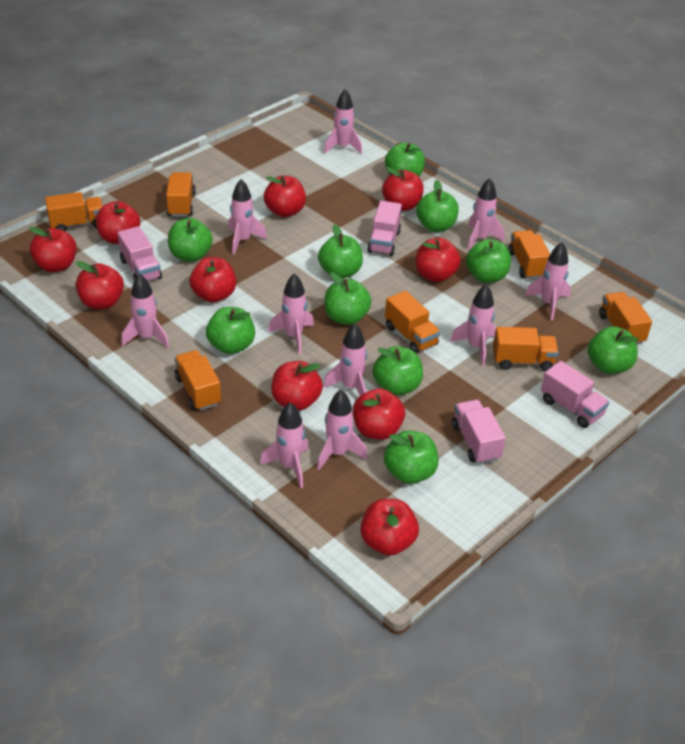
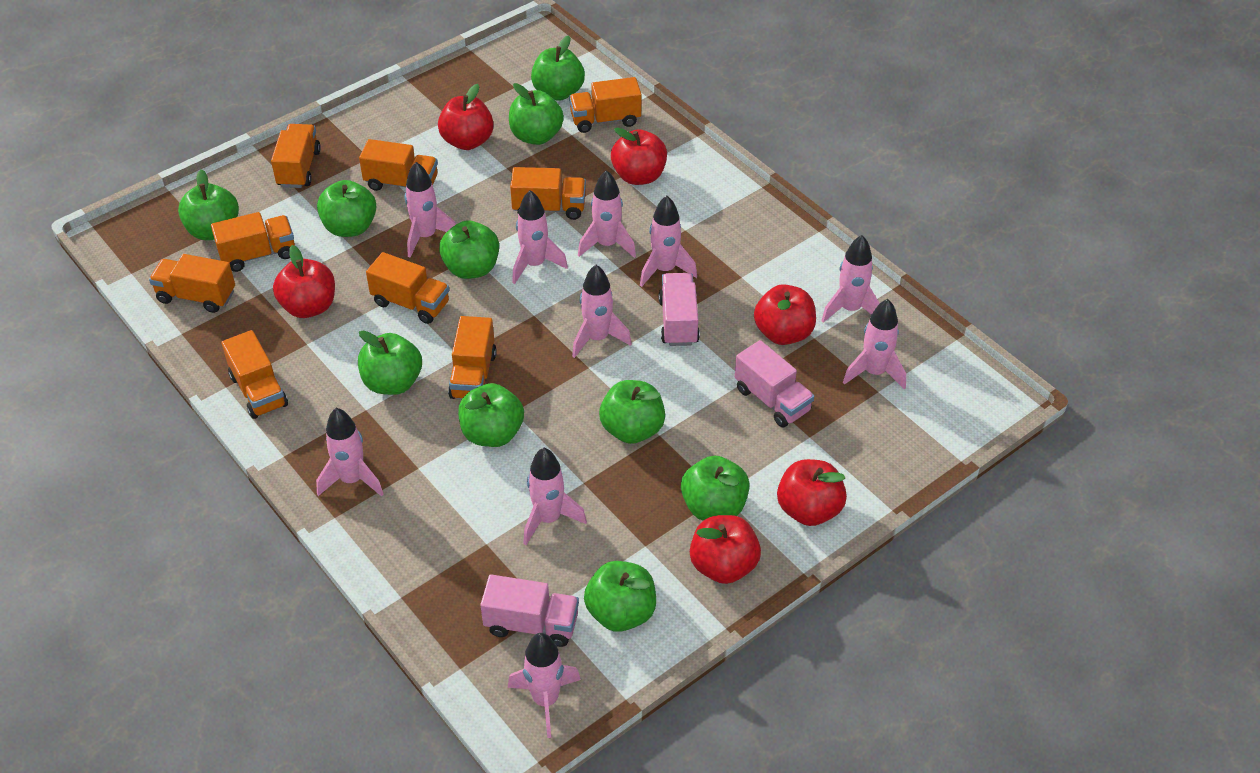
orange truck: [45,192,103,232] [166,172,196,217] [175,350,221,411] [385,291,440,354] [493,327,559,371] [508,230,550,279] [599,292,652,344] = 7 -> [149,254,235,313] [211,212,295,272] [221,330,288,419] [271,124,321,188] [359,139,438,191] [366,252,449,324] [448,316,497,399] [510,167,586,220] [569,77,641,133] = 9
pink truck: [117,226,162,281] [367,201,402,256] [452,400,506,464] [541,361,609,428] = 4 -> [480,574,579,647] [659,273,700,346] [735,340,814,428] = 3
red apple: [29,227,77,272] [76,261,124,309] [96,201,140,244] [190,257,236,303] [264,176,306,217] [271,361,323,411] [353,388,405,440] [361,499,419,556] [382,167,424,211] [416,238,461,282] = 10 -> [273,245,335,318] [438,84,494,150] [611,128,667,185] [690,515,761,584] [754,284,816,345] [777,459,847,526] = 6

